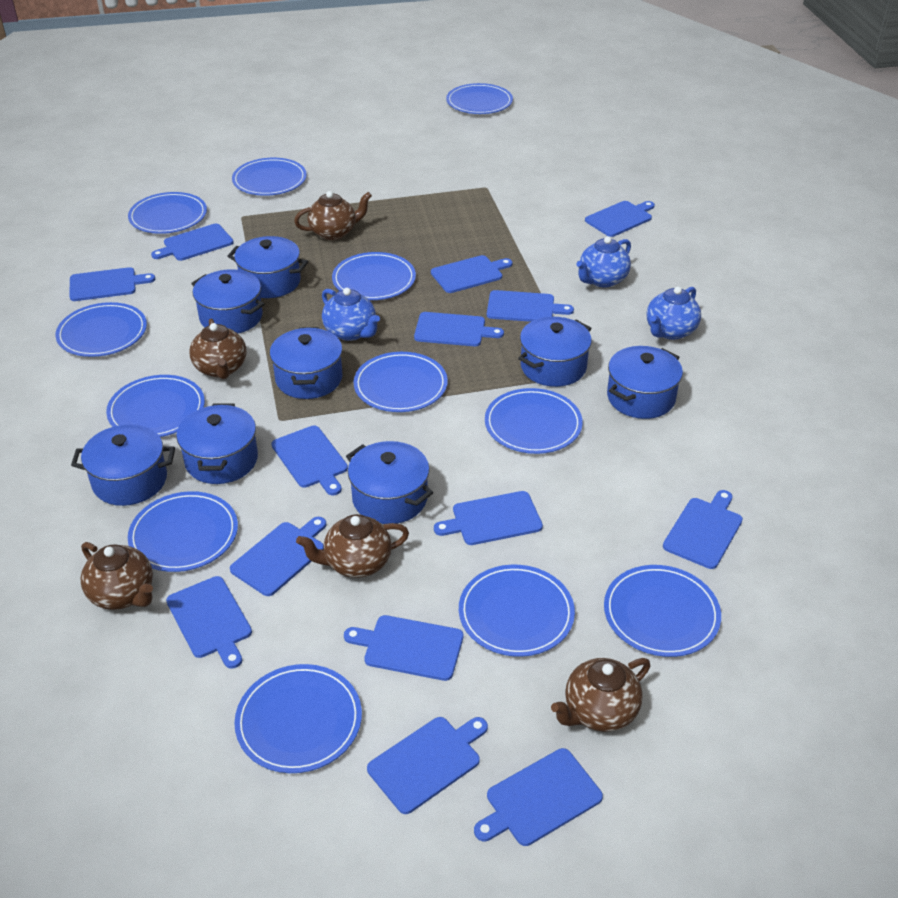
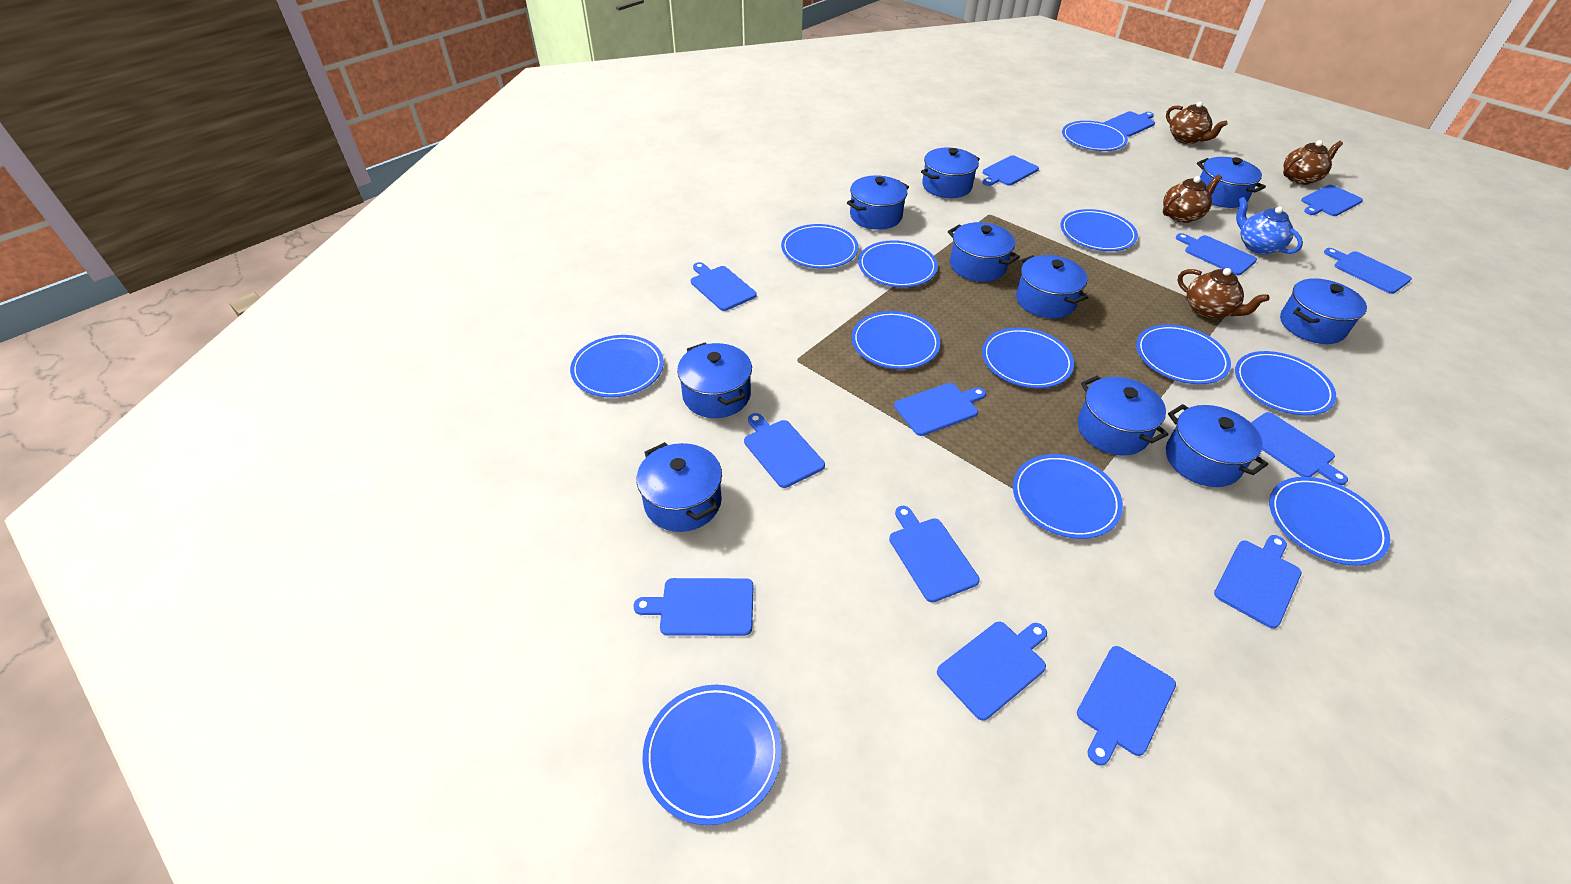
blue pot: [71,424,175,506] [176,403,258,484] [191,269,265,333] [228,236,308,298] [270,327,343,399] [346,441,433,524] [518,317,592,387] [607,346,683,419] = 8 -> [636,442,722,532] [677,342,752,418] [847,175,909,230] [921,147,980,198] [948,222,1020,282] [1016,255,1089,318] [1078,376,1169,455] [1166,404,1268,487] [1197,157,1266,208] [1280,278,1367,344] = 10
blue teapot: [322,288,380,341] [576,236,631,287] [647,287,701,340] = 3 -> [1236,197,1303,255] = 1
brown teapot: [81,542,153,610] [189,319,247,379] [294,191,372,240] [296,514,409,578] [551,658,650,732] = 5 -> [1163,174,1222,223] [1166,102,1228,144] [1177,268,1269,319] [1283,140,1343,185] = 4

